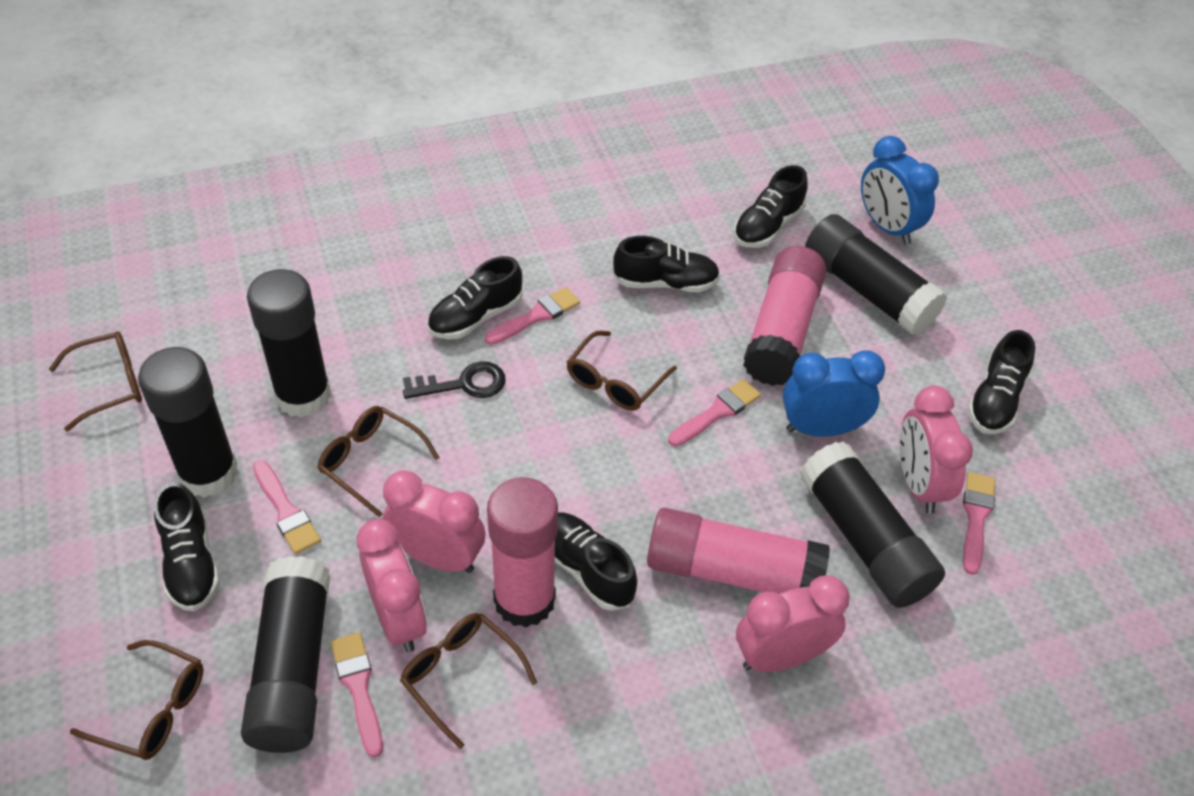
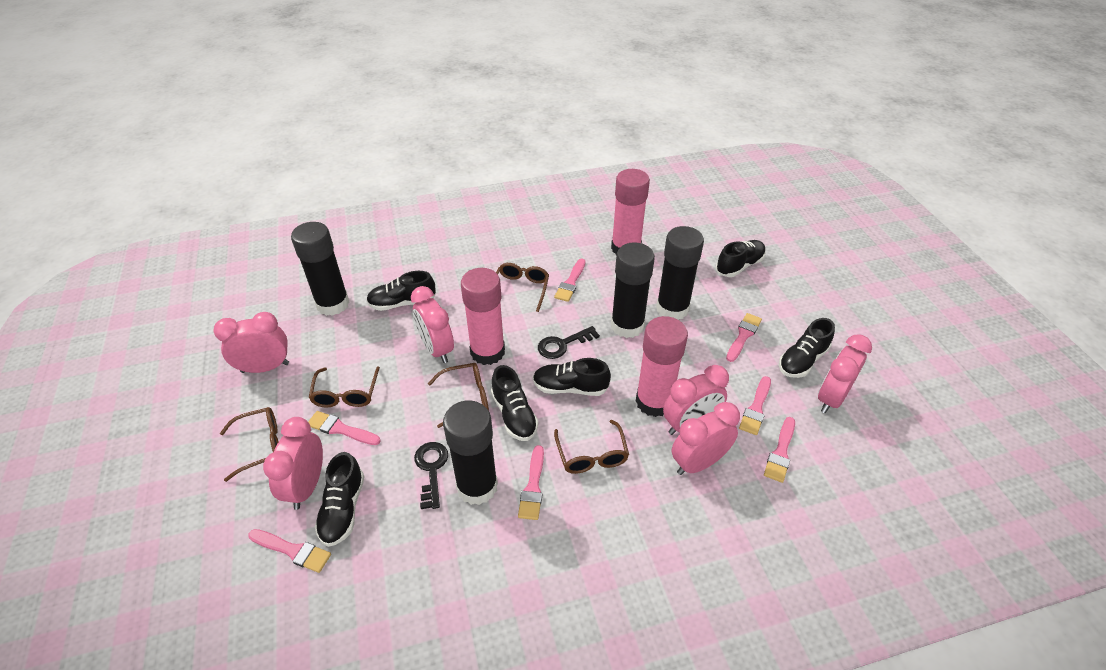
black glue stick: [138,347,238,498] [241,556,330,753] [247,269,331,418] [800,441,945,608] [805,214,947,335] = 5 -> [291,222,350,316] [443,400,498,505] [611,242,655,338] [656,226,704,320] = 4
black key: [403,361,506,399] = 1 -> [414,442,448,509] [538,326,600,359] = 2
blue clock: [783,350,885,437] [861,136,939,245] = 2 -> none = 0
pink brush: [253,460,321,554] [331,632,383,757] [485,287,580,345] [668,379,761,447] [963,472,996,575] = 5 -> [248,529,331,573] [308,411,381,445] [518,445,544,520] [554,259,586,302] [726,313,762,362] [739,376,771,435] [764,417,795,483] = 7
pink clock: [357,519,427,652] [383,470,486,573] [736,575,850,672] [900,386,973,514] = 4 -> [214,312,289,373] [263,417,323,510] [411,286,454,363] [663,365,729,435] [671,402,740,475] [818,334,872,413] = 6

